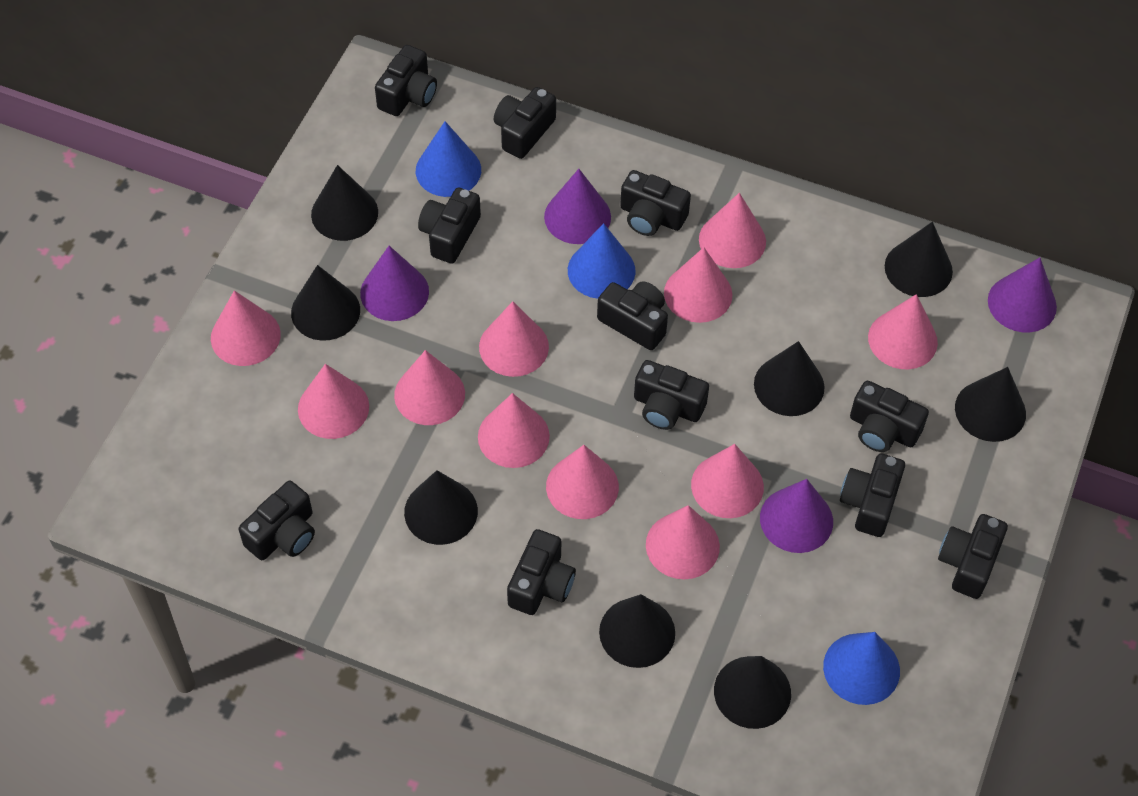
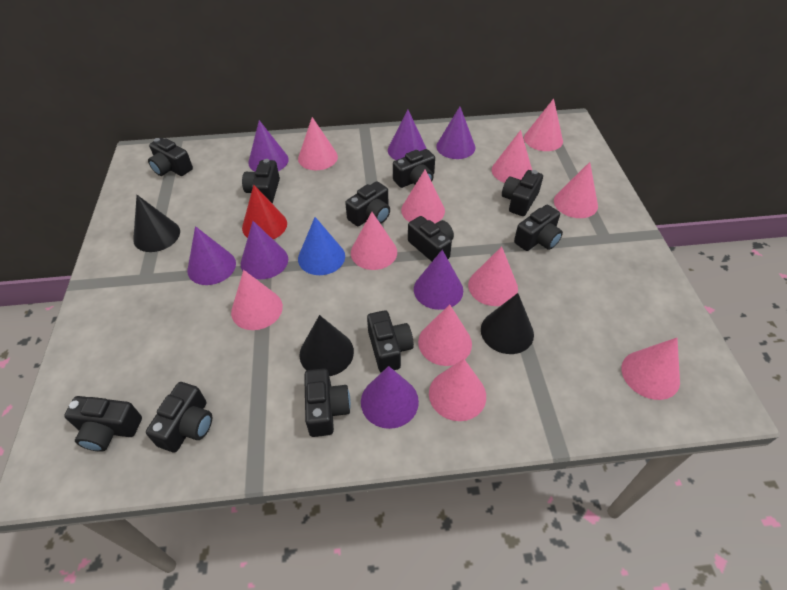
black cone: [291,265,360,341] [311,165,378,241] [404,470,478,545] [599,594,675,668] [714,656,791,729] [754,341,825,416] [885,222,953,297] [955,367,1026,442] = 8 -> [133,195,180,252] [300,315,354,376] [481,293,534,354] = 3
blue cone: [416,121,481,197] [568,223,636,299] [823,632,900,705] = 3 -> [298,217,345,275] = 1
purple cone: [360,246,429,321] [544,169,611,244] [760,479,833,553] [988,257,1057,333] = 4 -> [187,226,236,285] [241,221,288,279] [248,120,289,172] [361,366,419,429] [388,110,426,160] [414,250,463,310] [436,106,475,159] = 7
red cone: none = 0 -> [242,185,287,239] = 1

